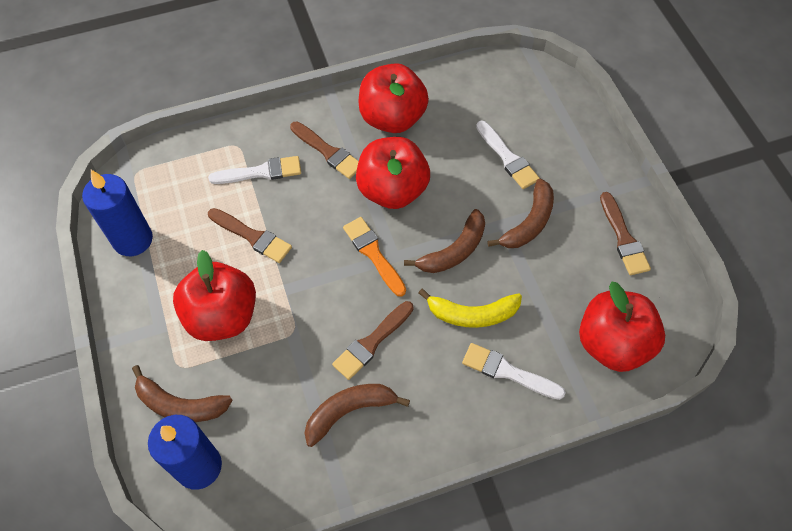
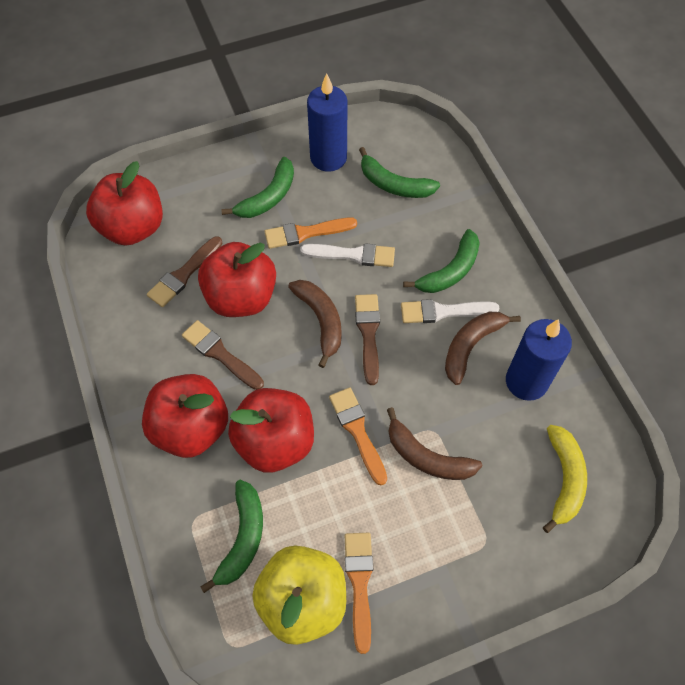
brown banana: [132,365,232,422] [305,384,410,447] [404,209,485,273] [487,179,554,248] = 4 -> [288,280,342,368] [387,407,482,480] [445,312,521,385] = 3
brown brush: [208,208,292,263] [290,121,359,179] [332,301,414,380] [600,192,651,275] = 4 -> [147,236,222,307] [182,320,264,390] [355,294,380,385] = 3
green banana: none = 0 -> [200,480,263,593] [221,157,294,218] [359,147,440,198] [403,229,480,293] = 4
orange brush: [343,217,406,297] = 1 -> [264,218,357,249] [329,387,387,485] [345,533,373,654] = 3
white brush: [208,156,301,184] [462,343,566,400] [476,120,540,189] = 3 -> [300,243,395,267] [401,299,499,323] = 2
yellow apple: none = 0 -> [252,546,346,645] = 1

